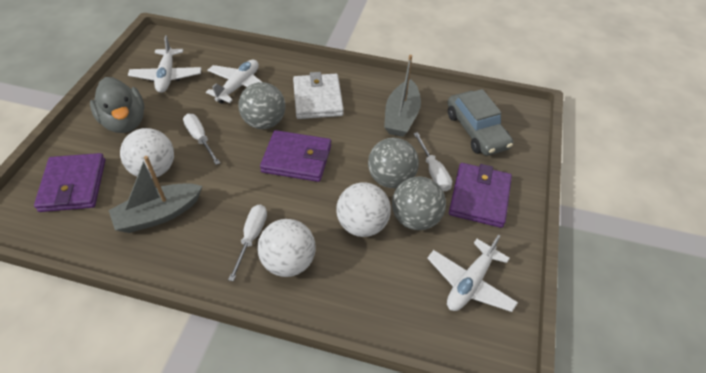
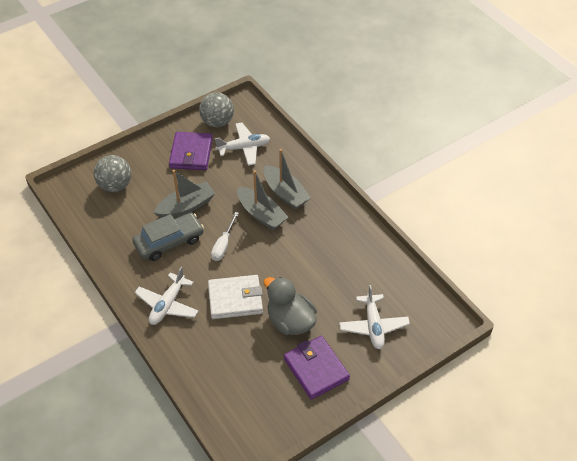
grey ball: [238,82,285,129] [368,138,419,188] [392,177,446,230] = 3 -> [94,155,131,192] [199,92,234,127] = 2
grey boat: [109,156,202,233] [384,55,421,137] = 2 -> [154,170,215,218] [237,170,288,230] [264,149,311,209] = 3
purple wallet: [34,153,105,212] [260,130,331,182] [449,163,512,228] = 3 -> [169,132,213,170] [284,336,350,400] = 2
white ball: [120,128,174,178] [257,219,316,277] [336,183,391,237] = 3 -> none = 0
white screwdriver: [183,114,220,165] [228,204,267,281] [414,132,452,191] = 3 -> [211,212,238,261] = 1

